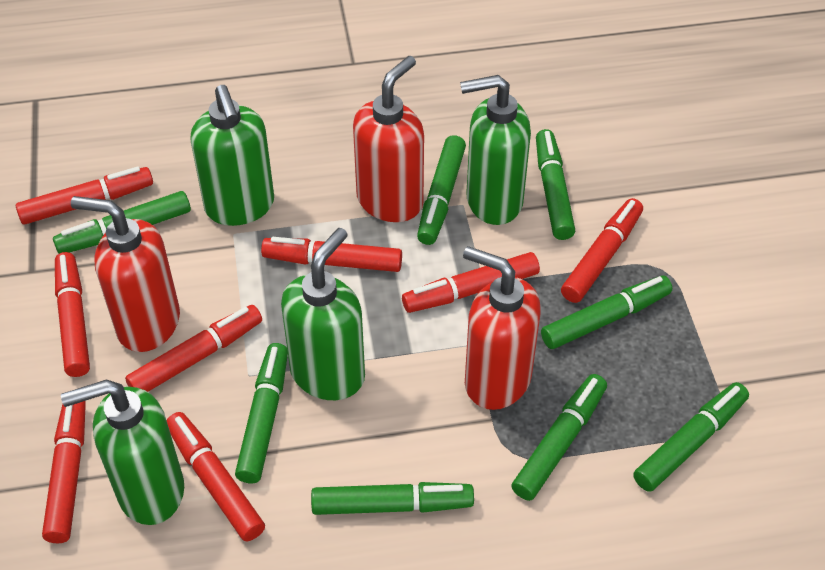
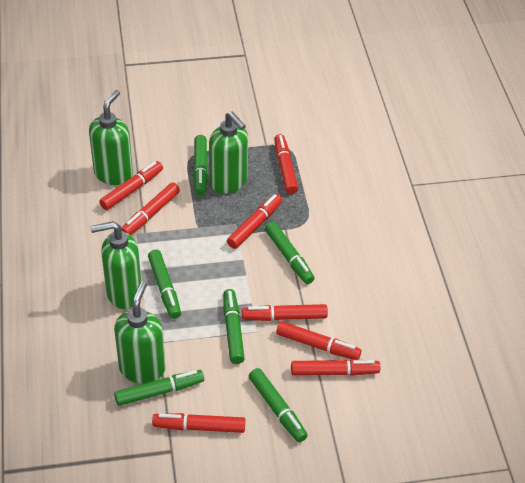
green marker: [53,191,191,254] [235,343,288,483] [311,482,474,515] [417,135,466,245] [512,374,607,501] [536,129,575,240] [541,275,672,349] [633,382,749,492] = 8 -> [114,370,204,406] [148,250,181,319] [193,135,208,195] [223,289,245,364] [249,368,308,442] [265,222,315,284] = 6
red soap dispenser: [71,196,180,352] [353,56,424,222] [463,246,541,410] = 3 -> none = 0

